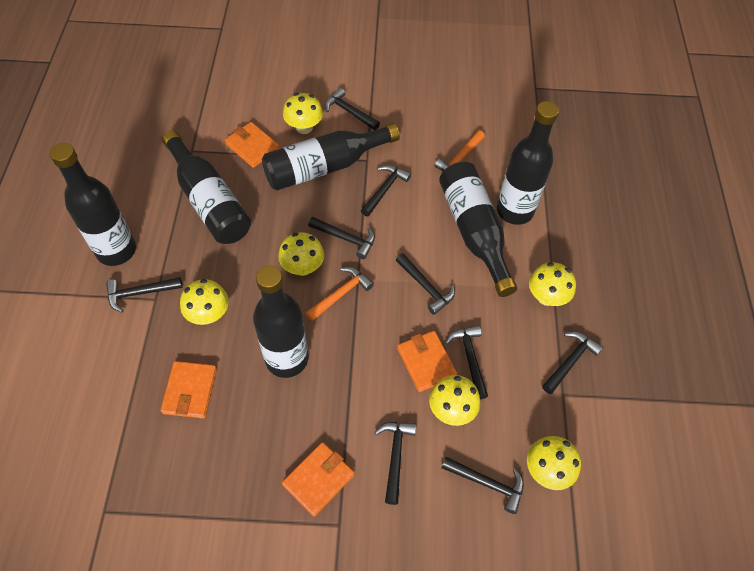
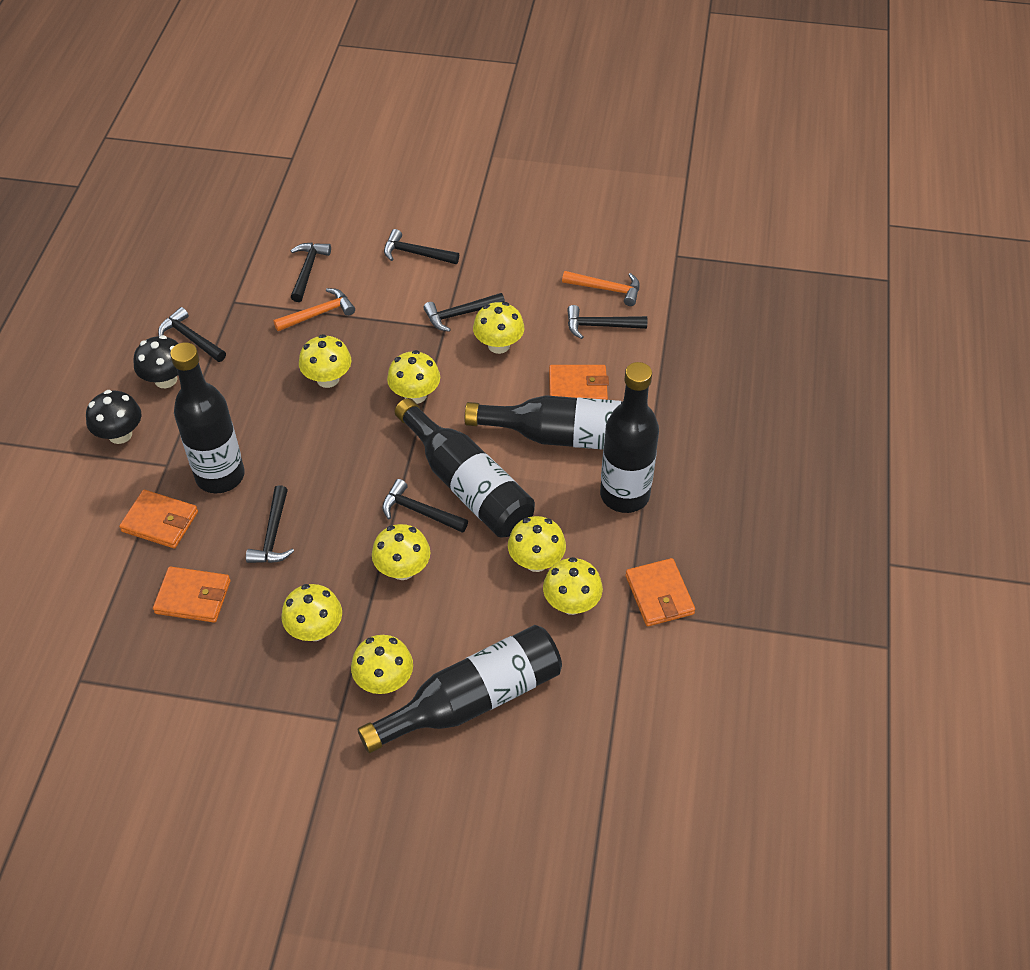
black bottle: [50,143,136,266] [162,130,251,244] [253,265,309,378] [262,123,400,190] [439,162,517,297] [497,101,559,225] = 6 -> [170,342,245,493] [358,625,562,753] [395,398,535,538] [464,395,623,450] [600,362,659,513] = 5
black hammer: [106,277,183,313] [308,217,375,259] [325,88,380,130] [361,165,411,217] [374,422,416,505] [396,253,455,315] [442,457,524,514] [445,325,488,399] [542,332,603,394] = 9 -> [158,307,226,362] [246,485,294,563] [291,243,331,302] [382,479,468,533] [384,229,459,264] [423,293,505,332] [567,305,647,339] = 7
black mushroom: none = 0 -> [86,390,141,444] [133,335,179,388] = 2
yellow mushroom: [180,279,229,325] [278,232,324,276] [283,93,323,134] [429,375,480,426] [527,436,581,490] [529,262,576,306] = 6 -> [282,584,342,641] [299,334,351,388] [351,635,413,694] [372,524,430,580] [387,350,440,404] [473,302,524,354] [508,516,566,572] [543,557,603,615] = 8

